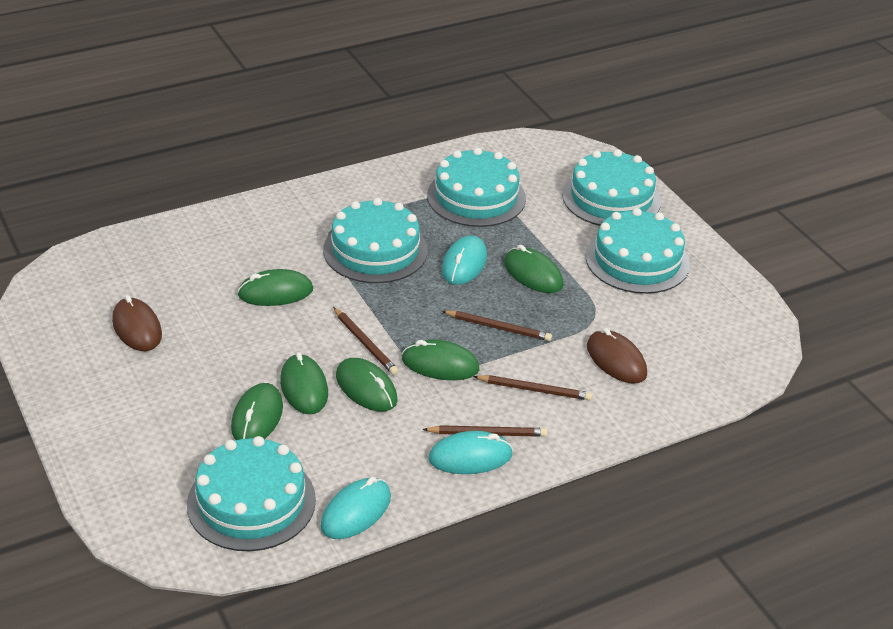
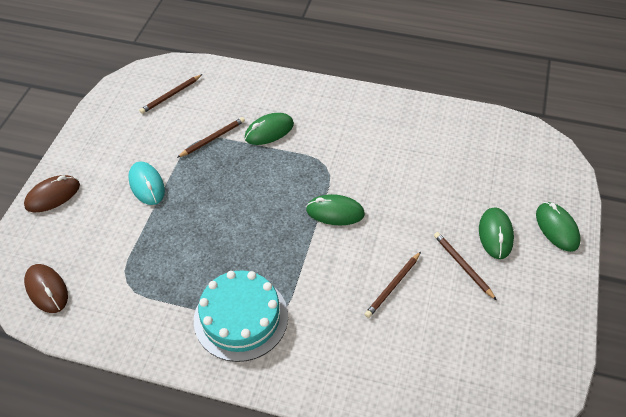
green mouse: [231,383,283,440] [237,269,313,306] [280,352,328,414] [336,358,397,412] [402,339,479,380] [504,245,563,293] = 6 -> [245,113,294,145] [306,194,365,226] [479,207,514,259] [536,202,581,252] = 4
turquoise cake: [187,436,316,551] [323,198,428,283] [427,147,526,227] [562,149,661,226] [586,208,690,294] = 5 -> [194,271,288,362] = 1
turquoise mouse: [321,477,391,539] [428,431,513,474] [442,235,487,285] = 3 -> [128,161,165,205] = 1

